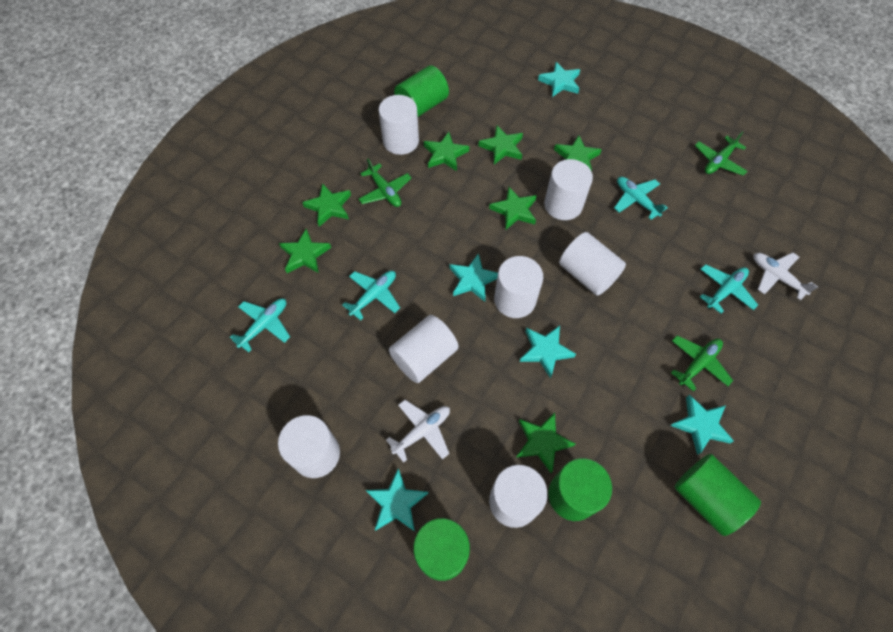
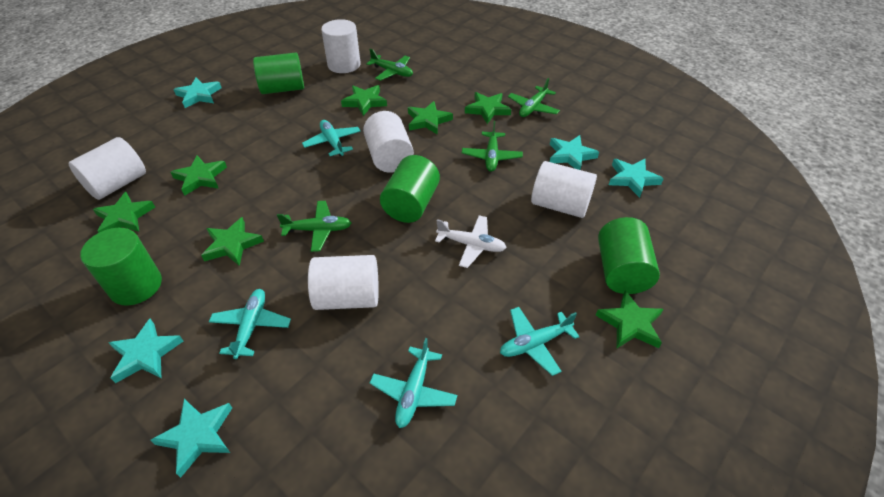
green plane: [359,159,411,207] [671,336,733,392] [695,131,747,176] = 3 -> [277,201,351,252] [366,49,413,81] [462,121,523,172] [508,78,560,117] = 4
white cylinder: [278,415,340,478] [379,95,419,155] [389,315,459,383] [489,465,547,528] [494,256,543,318] [544,159,593,220] [559,232,626,296] = 7 -> [68,137,146,200] [308,255,379,310] [321,19,361,73] [363,111,414,173] [531,161,597,218] = 5
white plane: [386,400,450,463] [754,253,818,300] = 2 -> [435,215,507,268] = 1

